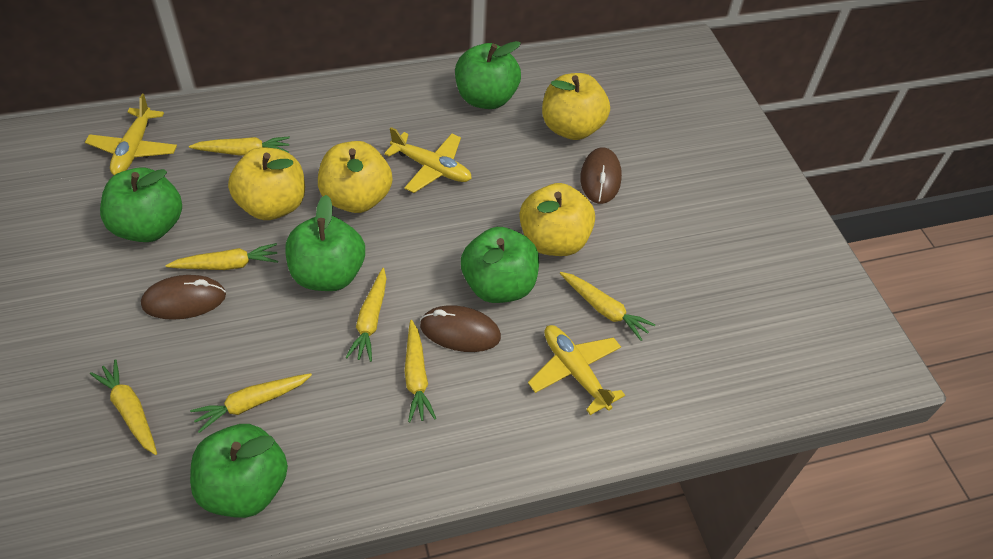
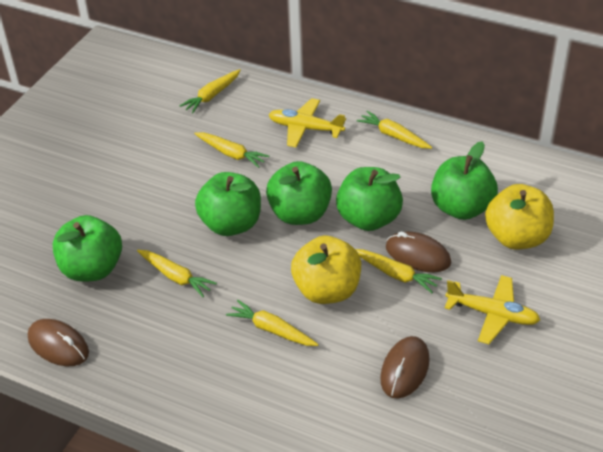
yellow apple: [228,147,305,220] [318,141,392,213] [520,183,595,256] [542,73,610,140] = 4 -> [291,236,361,304] [485,184,554,250] = 2
yellow carrot: [90,359,157,455] [166,243,278,270] [189,136,290,156] [190,373,312,433] [345,268,386,362] [404,320,436,422] [560,272,655,341] = 7 -> [137,250,217,297] [180,69,241,113] [194,132,269,168] [226,300,319,346] [355,249,442,293] [357,111,432,149] = 6
yellow plane: [85,94,177,175] [384,127,472,193] [528,325,625,415] = 3 -> [268,98,346,147] [445,275,540,344] = 2

